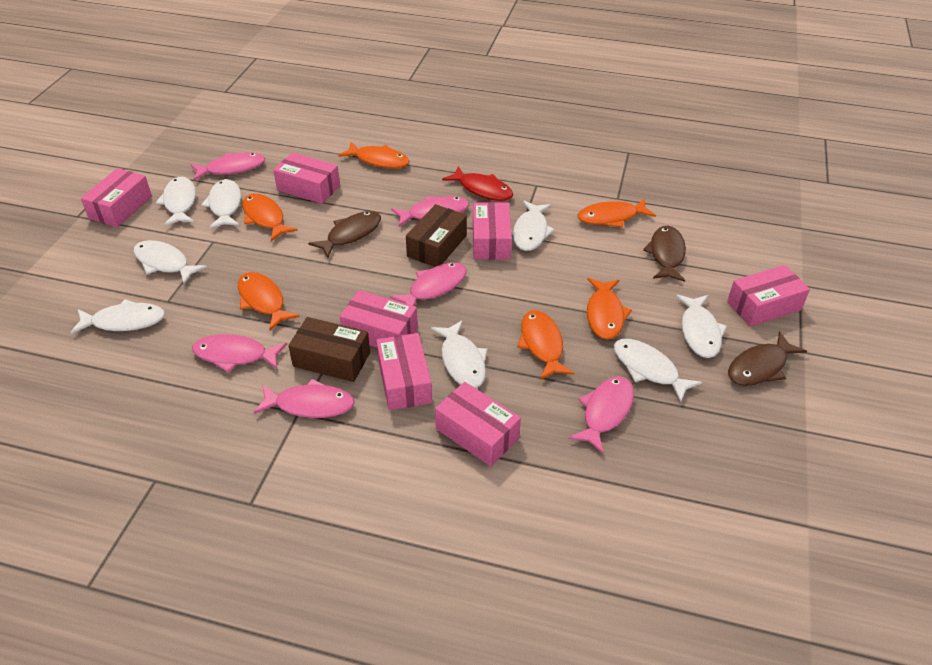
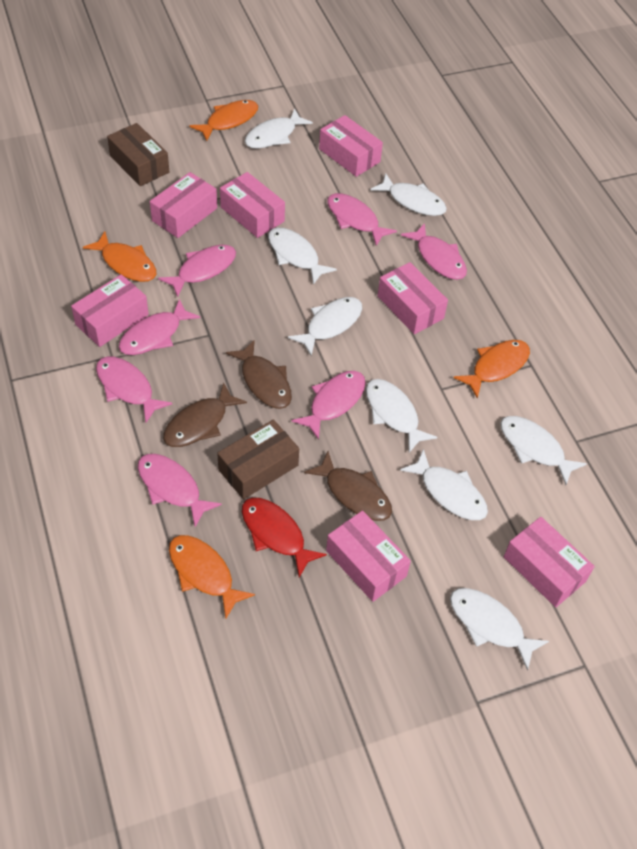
orange fish: [238,272,300,330] [242,193,298,241] [338,142,410,168] [517,310,574,380] [578,198,656,228] [587,278,632,340] = 6 -> [83,231,156,282] [169,535,255,618] [190,100,258,141] [454,340,530,398] = 4
pink fish: [190,153,265,181] [192,334,287,372] [253,379,354,418] [390,262,467,306] [391,196,469,227] [568,376,634,453] = 6 -> [96,356,172,422] [119,299,200,355] [138,454,222,527] [158,245,236,297] [291,371,366,440] [327,193,397,246] [401,223,467,280] = 7

